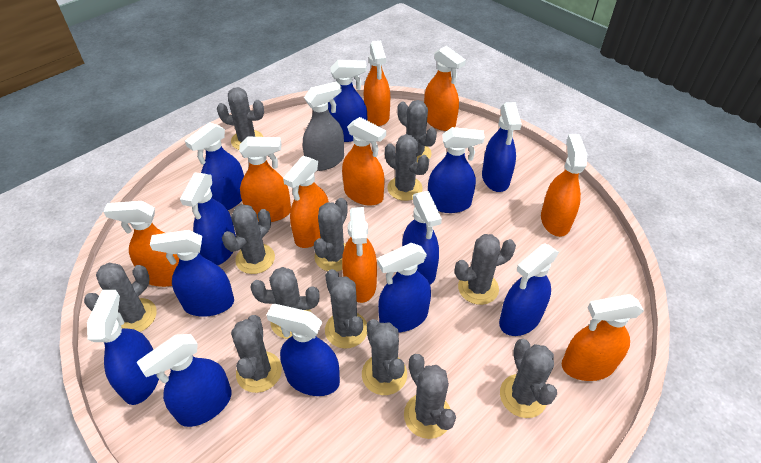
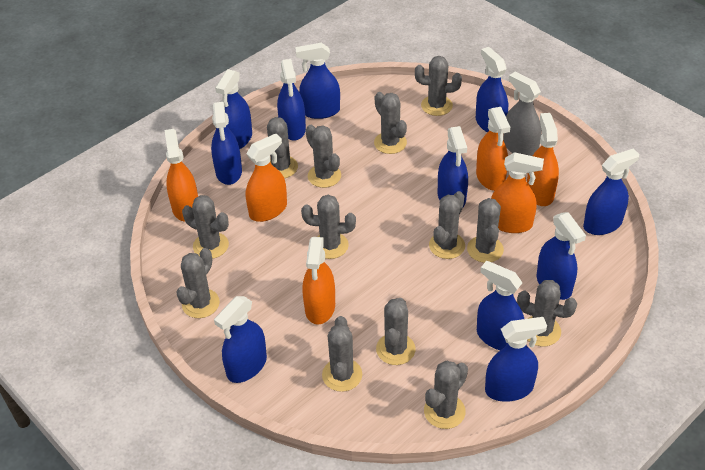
blue spray bottle: [87,290,159,405] [137,334,232,427] [150,230,234,316] [180,173,236,265] [185,122,244,210] [267,304,340,396] [328,60,367,142] [377,243,431,332] [402,191,442,285] [428,127,485,213] [482,102,522,192] [499,244,559,336] = 12 -> [211,102,242,185] [214,296,267,383] [215,69,252,149] [277,59,306,141] [295,43,340,119] [438,126,468,207] [476,47,508,133] [477,261,524,350] [485,317,547,402] [537,212,586,300] [583,149,639,235] = 11
orange spray bottle: [103,201,179,287] [239,136,291,222] [283,156,329,248] [342,117,386,206] [342,207,377,303] [364,41,390,126] [424,46,466,131] [541,134,587,237] [562,294,644,381] = 9 -> [164,129,198,222] [246,134,287,222] [302,237,335,325] [476,107,510,191] [491,152,544,233] [527,113,559,206] = 6

